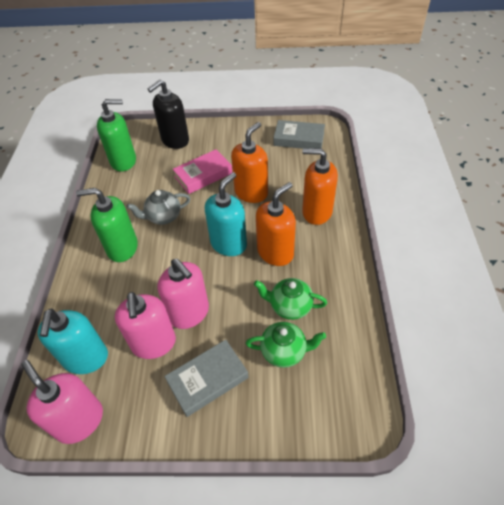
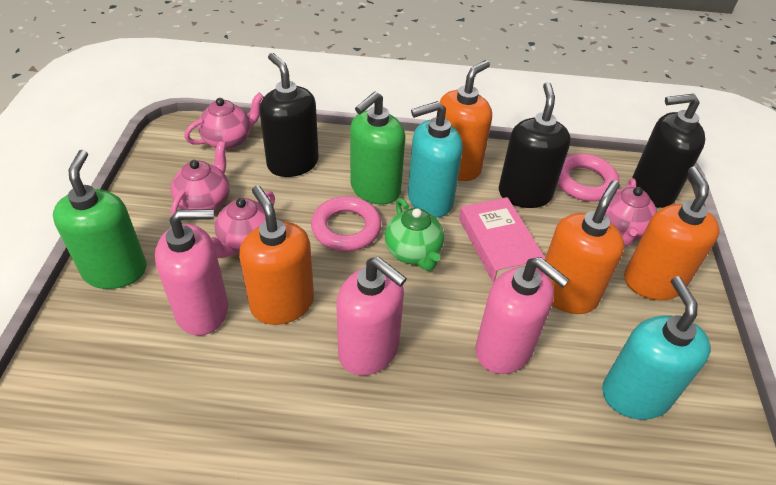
black soap dispenser: [148,80,189,149] = 1 -> [260,53,319,177] [499,82,571,208] [632,94,705,208] = 3
green teapot: [246,322,326,368] [254,278,327,320] = 2 -> [385,198,444,271] = 1
grey book: [164,340,249,417] [273,120,325,149] = 2 -> none = 0
grey teapot: [127,190,190,225] = 1 -> none = 0
orange soap dispenser: [231,122,268,203] [256,182,296,266] [302,148,338,225] = 3 -> [239,186,314,325] [440,60,492,181] [545,180,625,314] [624,167,720,300] = 4
pink ring: none = 0 -> [311,196,381,251] [558,154,619,202] = 2
pink teapot: none = 0 -> [171,141,229,216] [184,93,264,150] [211,191,275,258] [605,178,657,246] = 4

